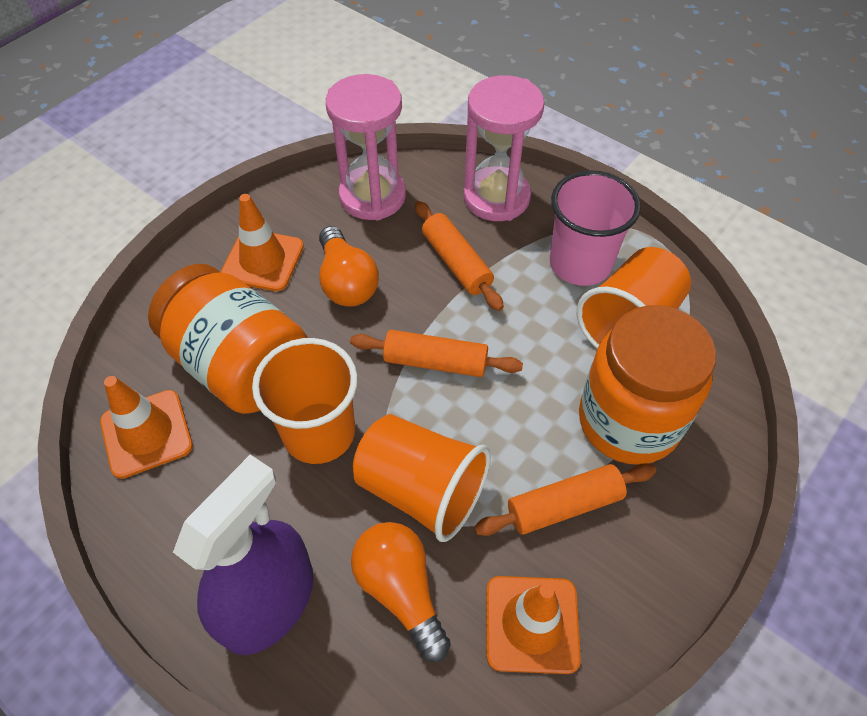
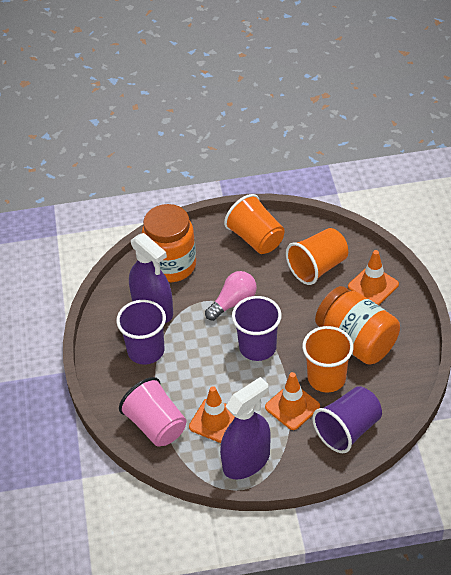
orange light bulb: [319,226,379,306] [351,522,451,662] = 2 -> none = 0
orange rolling pin: [350,330,523,377] [415,201,504,311] [474,463,656,536] = 3 -> none = 0
pink hourglass: [326,74,406,221] [464,75,544,221] = 2 -> none = 0
pink light bulb: none = 0 -> [205,271,257,321] = 1
purple cup: none = 0 -> [116,300,166,365] [232,296,282,361] [312,386,382,453] = 3
purple spray bottle: [173,454,314,655] = 1 -> [129,233,173,323] [220,377,271,480] = 2

